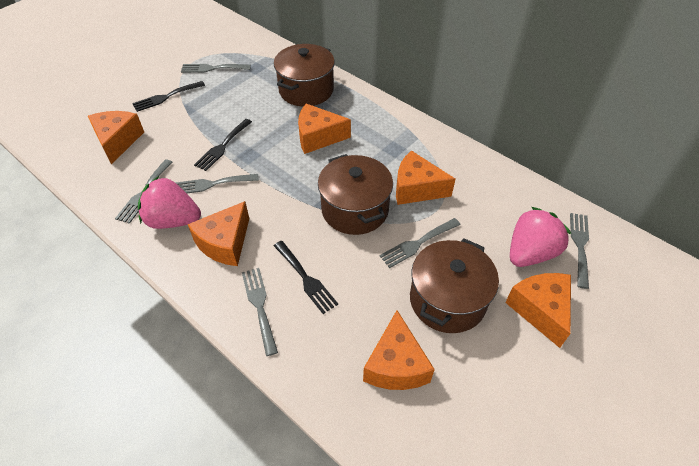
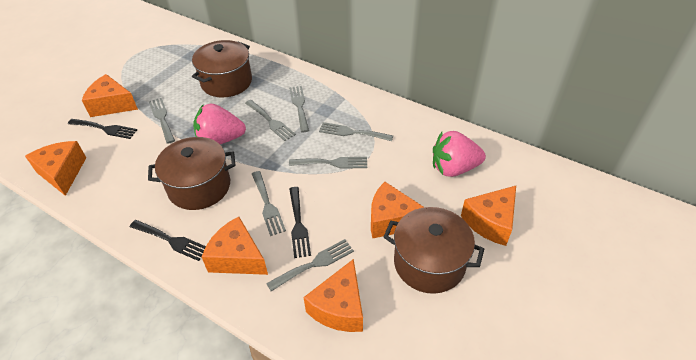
grey fork: [115,159,172,224] [176,174,259,193] [181,64,251,73] [242,268,278,356] [379,218,461,268] [570,213,589,289] = 6 -> [149,98,175,144] [245,100,296,141] [252,171,286,236] [266,239,354,291] [289,86,309,132] [289,157,367,169] [319,122,393,141] = 7

